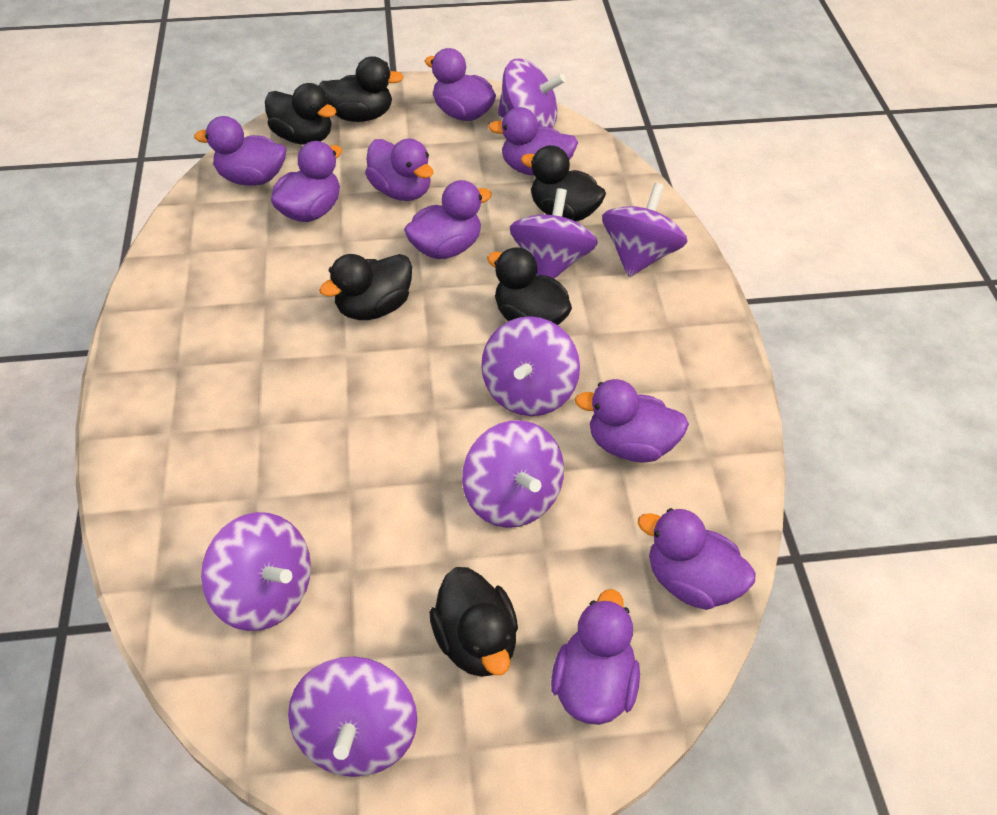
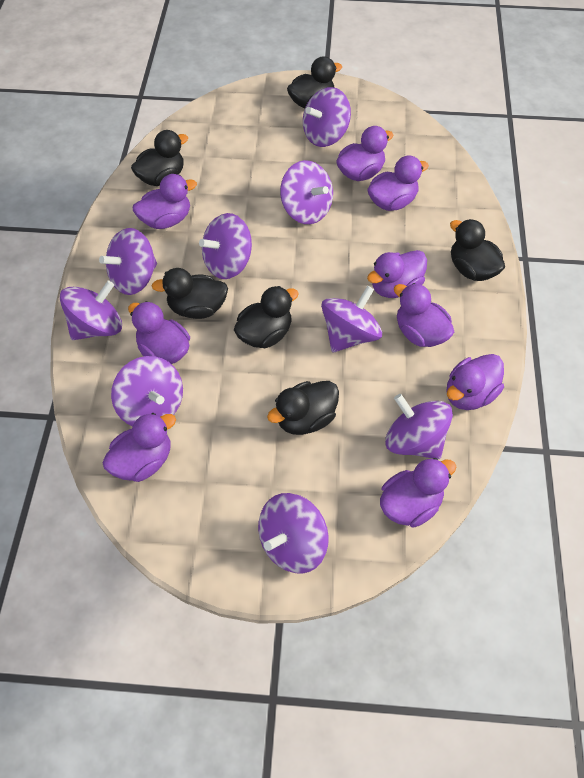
purple spinning top: [201,512,311,631] [288,656,417,777] [462,420,564,528] [481,316,580,416] [498,59,566,128] [510,188,598,279] [602,183,687,277] = 7 -> [60,281,122,340] [99,228,157,295] [111,356,183,426] [199,213,252,279] [258,493,329,574] [280,160,333,224] [303,87,351,147] [321,286,382,352] [385,394,453,459] = 9

